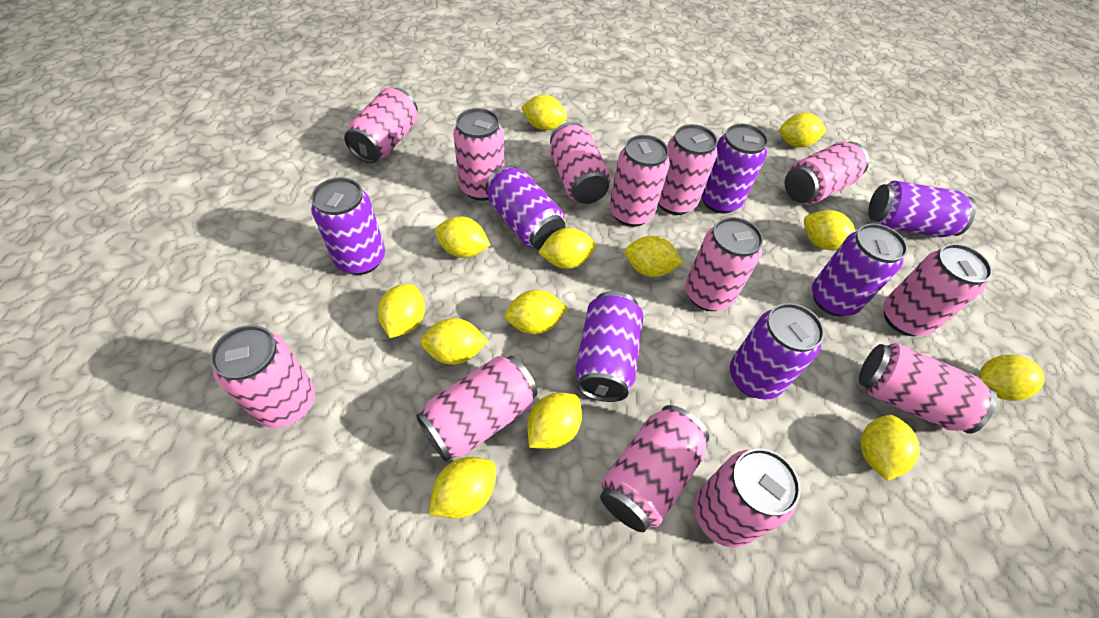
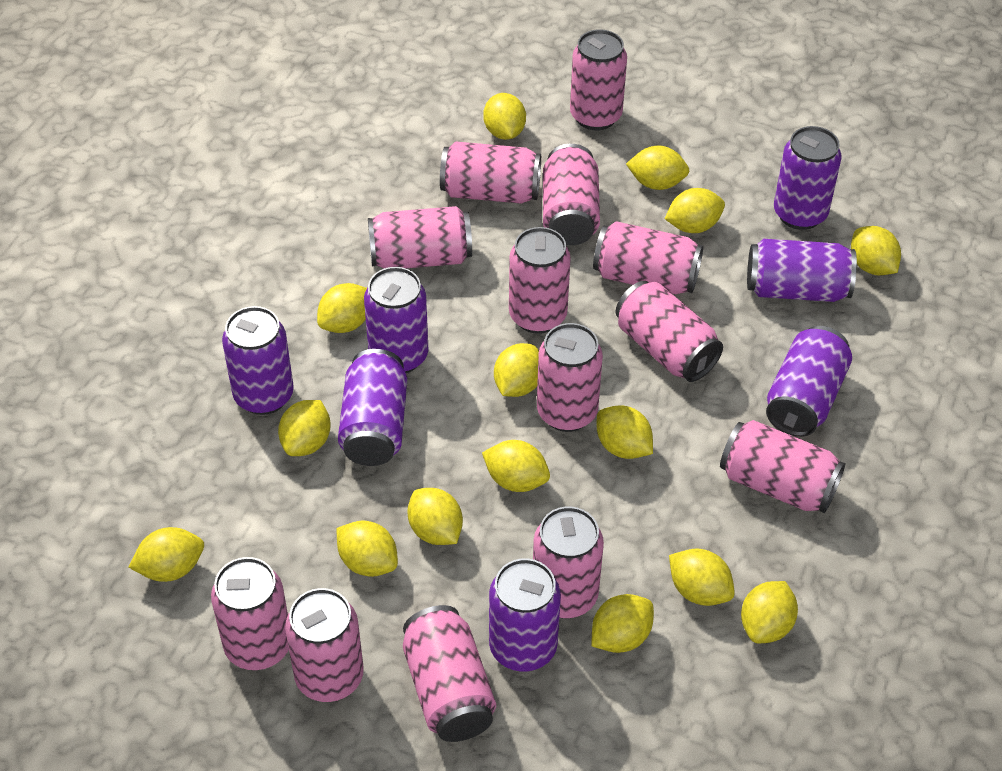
yellow lemon: [378,284,425,338] [420,318,488,365] [429,457,496,519] [435,216,490,258] [504,290,568,334] [521,95,567,130] [527,393,582,449] [538,228,596,269] [625,236,683,277] [780,113,826,147] [804,210,855,250] [860,415,920,481] [979,355,1045,401] = 13 -> [128,527,204,582] [278,400,331,456] [317,283,367,333] [337,520,398,577] [407,488,463,545] [482,440,550,492] [483,93,526,140] [494,343,539,397] [592,594,654,653] [597,405,653,459] [626,146,690,190] [665,188,725,233] [669,548,735,606] [741,581,798,643] [851,226,901,275] = 15

